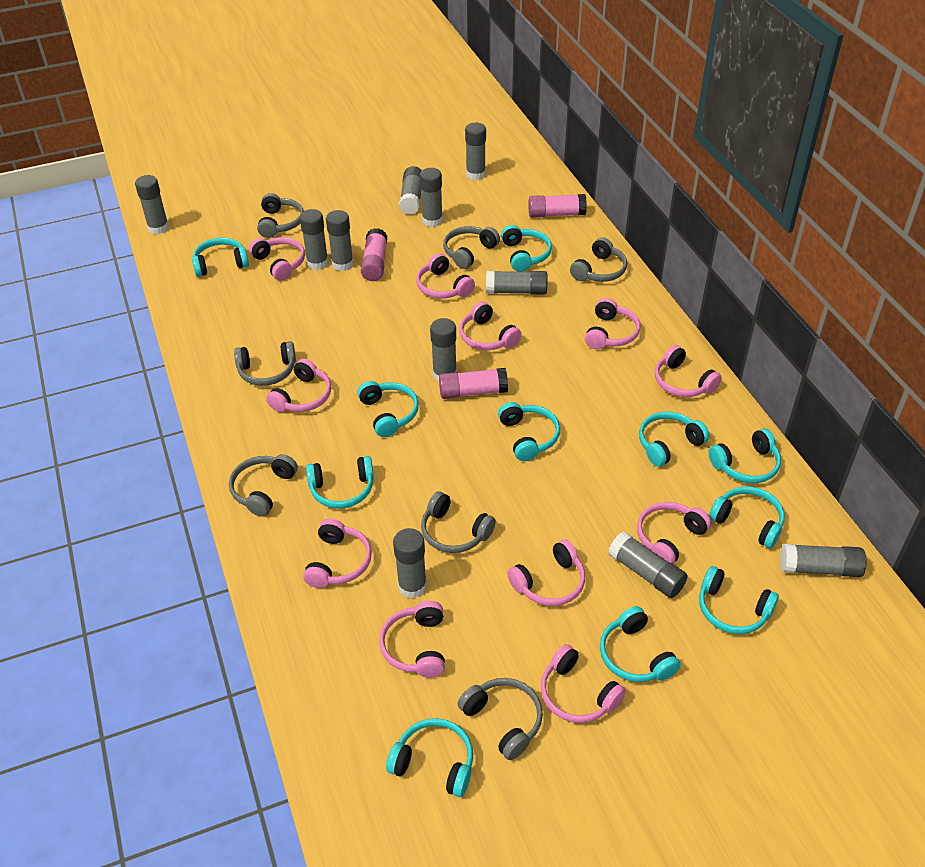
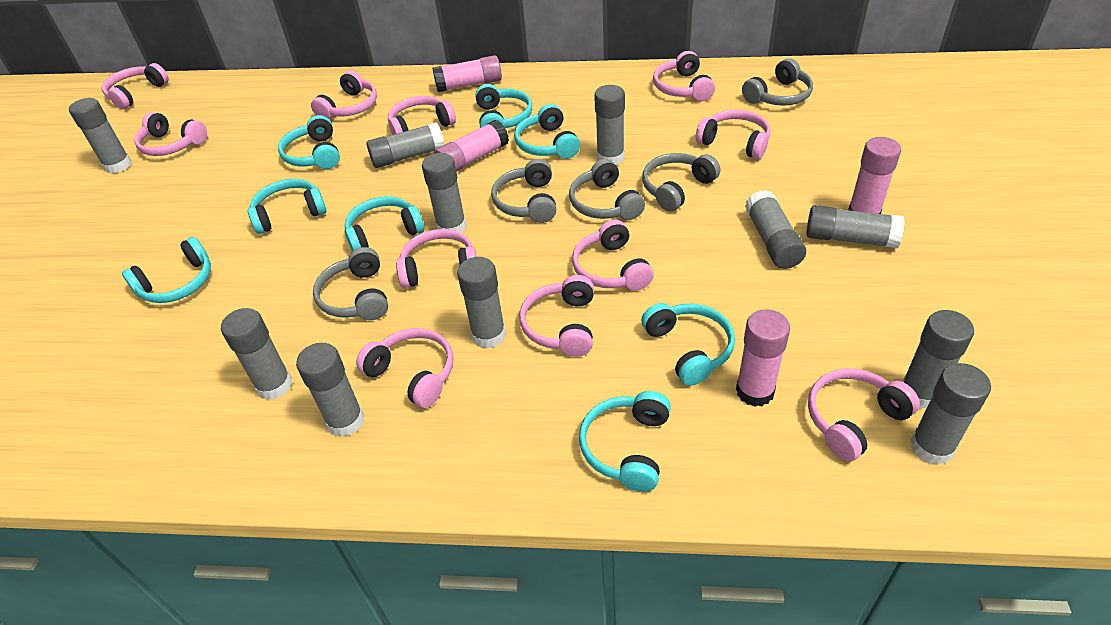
grey headphones: [229,454,298,517] [234,341,296,386] [257,193,304,238] [421,491,496,553] [443,226,500,269] [458,678,543,760] [570,237,627,282] = 7 -> [313,247,388,320] [491,159,556,223] [569,159,645,220] [642,153,720,211] [742,58,813,106] = 5
pink glue stick: [361,228,387,281] [439,368,508,399] [528,194,587,218] = 3 -> [433,55,502,92] [434,120,509,172] [736,309,790,407] [848,137,901,214] = 4
turquoise headphones: [192,238,249,277] [306,456,374,509] [357,381,419,437] [386,718,473,797] [498,402,560,461] [501,225,552,272] [600,606,681,682] [639,411,710,467] [699,566,779,634] [709,429,781,483] [709,486,785,548] = 11 -> [122,237,211,303] [248,179,326,234] [278,115,340,169] [345,196,424,252] [475,84,532,128] [514,104,580,159] [579,391,671,492] [641,303,735,386] = 8

